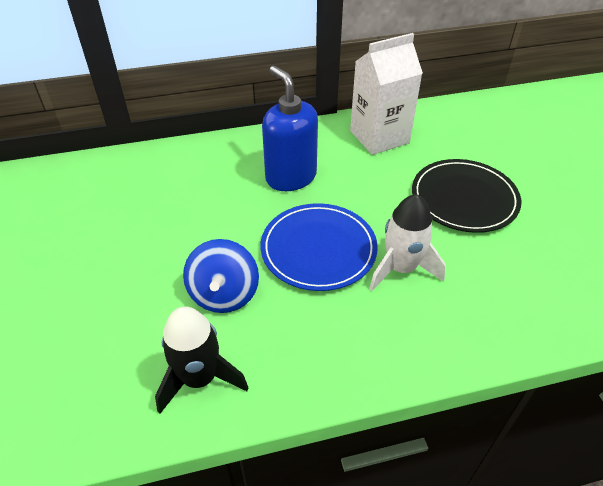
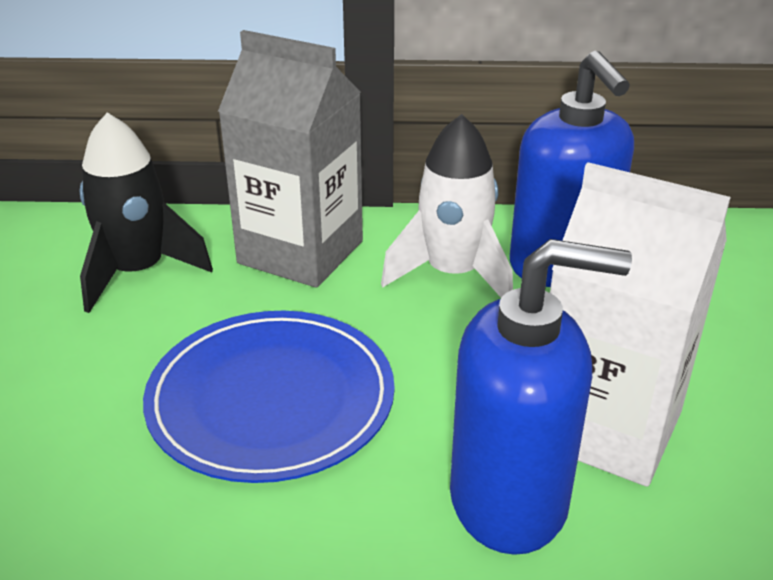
black plate: [412,159,521,233] = 1 -> none = 0
blue soap dispenser: [262,66,318,191] = 1 -> [450,239,632,555] [510,51,634,287] = 2
blue spinning top: [183,239,259,313] = 1 -> none = 0
grey carton: none = 0 -> [218,30,363,288] = 1

